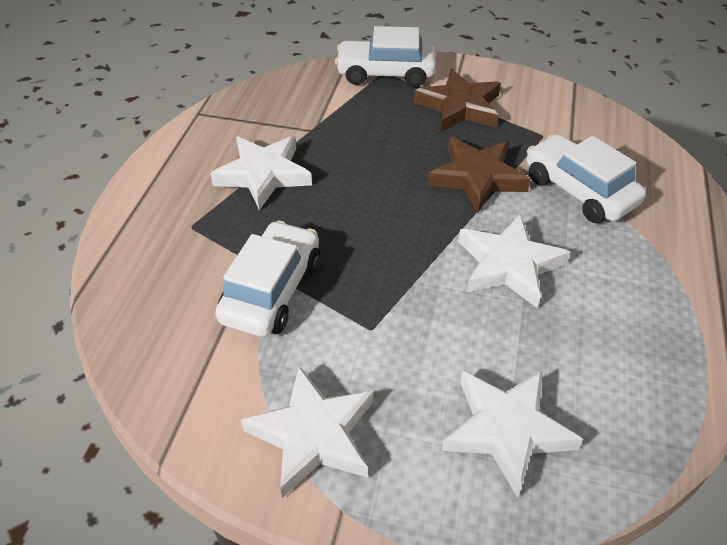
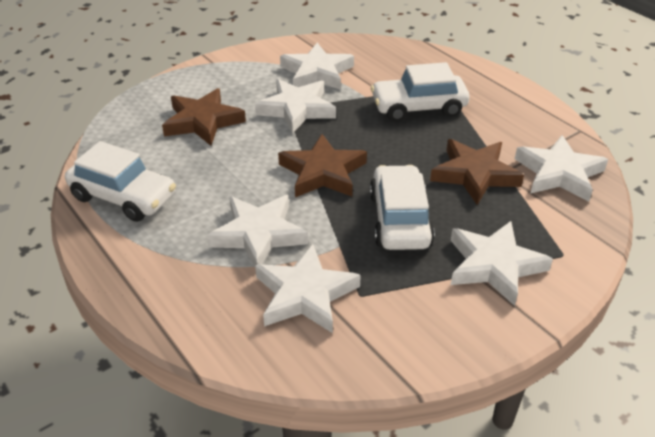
brown star: [414,69,501,132] [428,137,531,213] = 2 -> [162,88,246,146] [278,134,367,198] [430,139,524,205] = 3
white star: [210,136,312,210] [241,366,373,498] [442,371,583,498] [458,214,571,308] = 4 -> [207,195,308,266] [255,79,336,134] [255,244,361,333] [280,43,354,90] [451,221,553,306] [515,135,608,201] = 6

